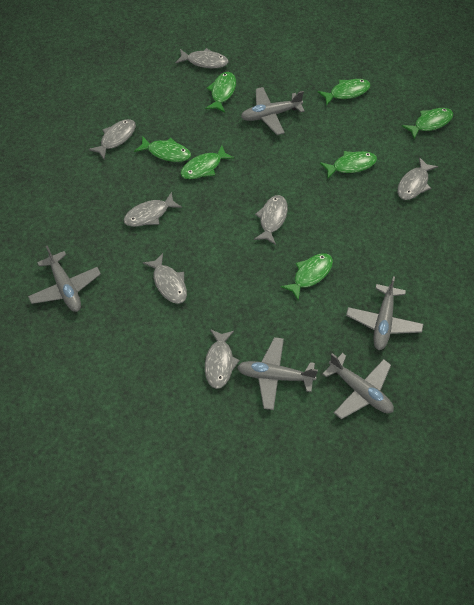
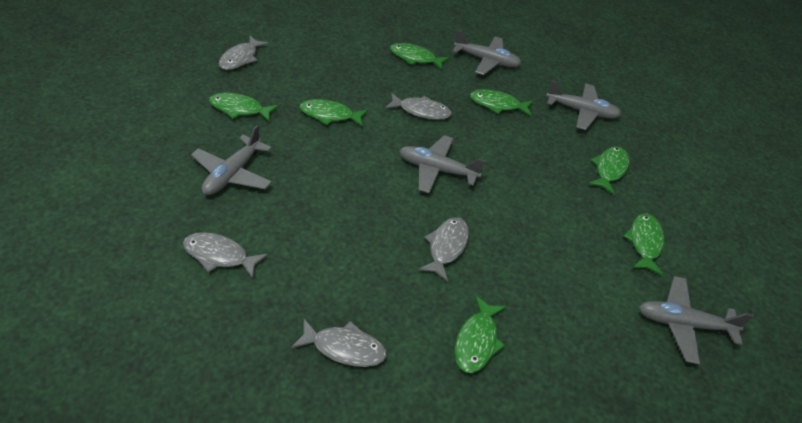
grey fish: [88,119,136,159] [124,192,182,227] [143,253,187,304] [175,48,228,68] [205,329,240,389] [254,195,288,245] [397,157,438,200] = 7 -> [183,232,268,279] [218,36,269,70] [291,319,387,367] [385,93,452,120] [418,217,469,282] = 5

